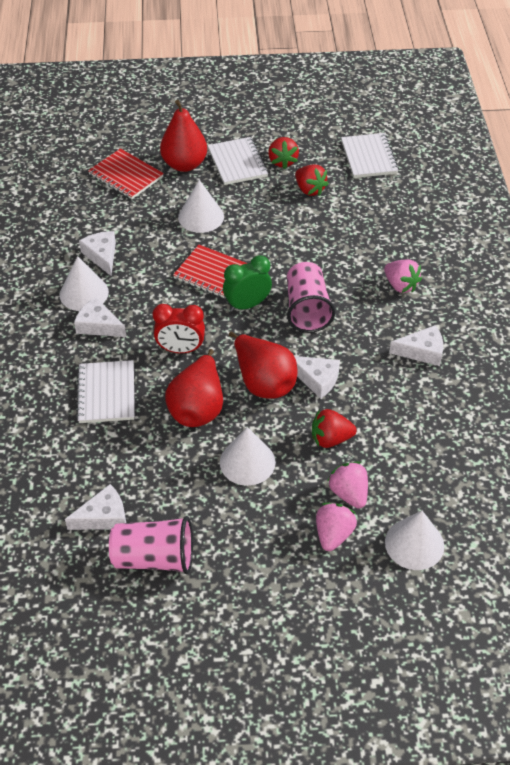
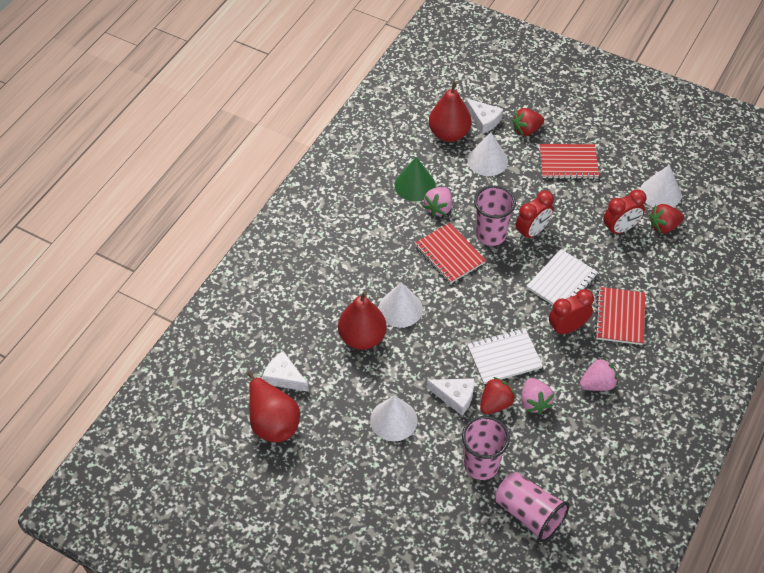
green clock: [223,255,272,312] = 1 -> none = 0
green cone: none = 0 -> [394,157,436,201] = 1
pink cup: [109,516,193,574] [287,262,335,333] = 2 -> [462,416,510,480] [474,186,516,246] [495,472,569,542] = 3
red clock: [153,304,205,353] = 1 -> [516,191,554,241] [549,289,594,335] [603,189,646,235] = 3
red notebook: [88,148,164,199] [173,245,247,300] = 2 -> [415,223,486,284] [540,144,599,179] [594,287,645,345] = 3
white cheese: [65,484,126,530] [74,297,126,337] [79,231,116,276] [294,356,340,399] [389,325,443,366] = 5 -> [262,351,309,392] [427,378,474,415] [465,98,503,134] = 3
white notebook: [76,360,135,423] [208,137,268,185] [341,133,399,178] = 3 -> [467,328,543,384] [527,249,598,305] = 2

